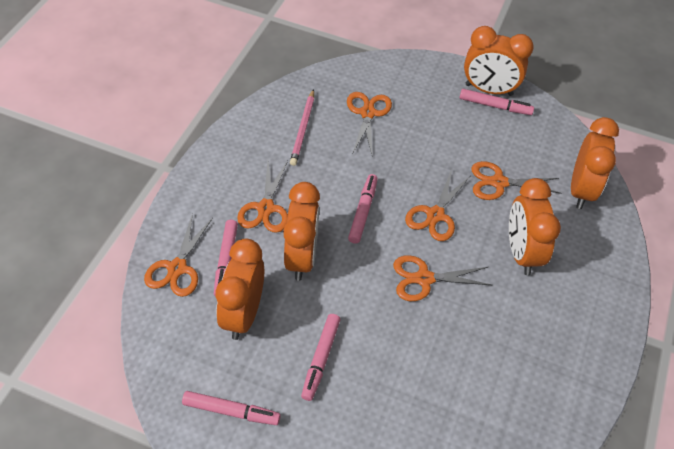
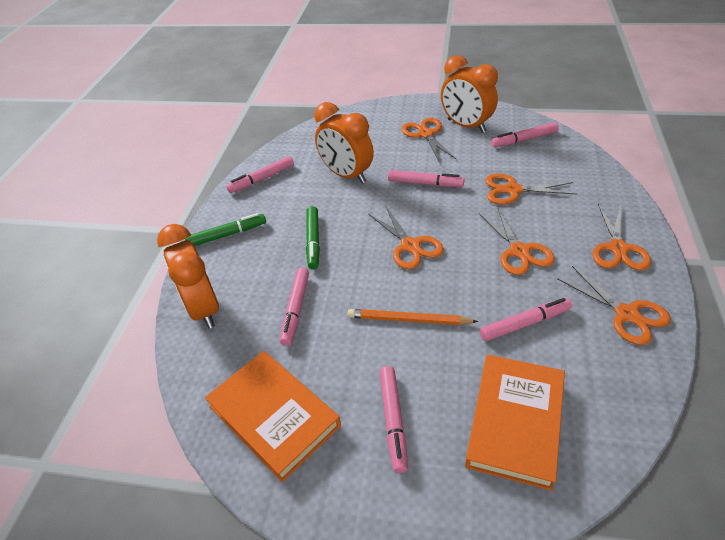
green marker: none = 0 -> [185,213,266,246] [306,206,320,269] = 2
orange book: none = 0 -> [205,351,341,482] [465,354,565,491] = 2
orange clock: [215,238,264,340] [283,182,320,281] [464,26,534,96] [509,178,561,275] [571,117,619,209] = 5 -> [157,224,219,328] [314,102,374,183] [441,55,498,133] = 3
orange pencil: none = 0 -> [348,309,478,325] = 1
pink marker: [182,391,281,425] [214,220,238,296] [301,314,340,401] [348,174,378,244] [459,89,534,115] = 5 -> [226,156,294,193] [280,267,309,346] [380,366,408,473] [388,170,465,187] [480,298,572,341] [491,122,559,147] = 6
pink pencil: [290,89,314,166] = 1 -> none = 0

